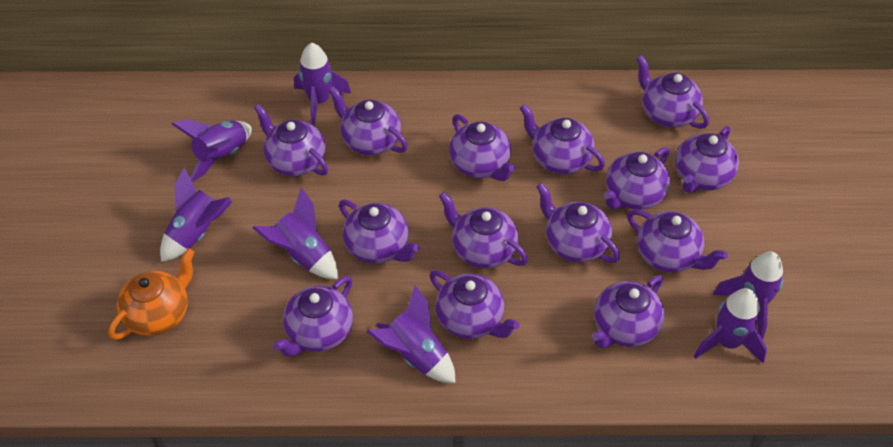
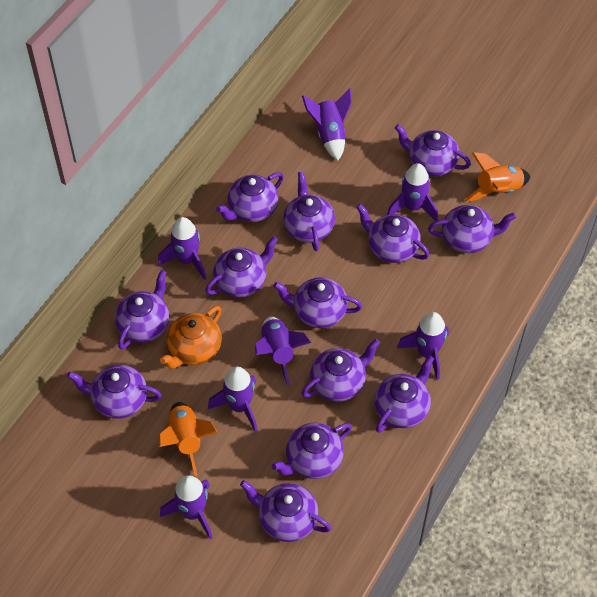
orange rocket: none = 0 -> [159,402,218,476] [465,152,530,202] = 2
purple teapot: [254,104,328,176] [273,276,353,357] [328,86,408,156] [339,200,419,264] [430,270,519,339] [439,192,528,268] [449,114,515,181] [520,104,605,174] [537,183,620,263] [592,275,665,348] [604,147,670,210] [627,209,728,273] [636,55,709,129] [675,126,739,193] = 14 -> [67,365,161,419] [115,270,169,350] [205,236,278,297] [216,172,284,222] [240,480,331,542] [272,423,352,479] [273,277,362,328] [283,172,335,251] [301,339,380,402] [356,204,429,263] [374,355,434,433] [395,124,471,176] [428,205,516,253] = 13

